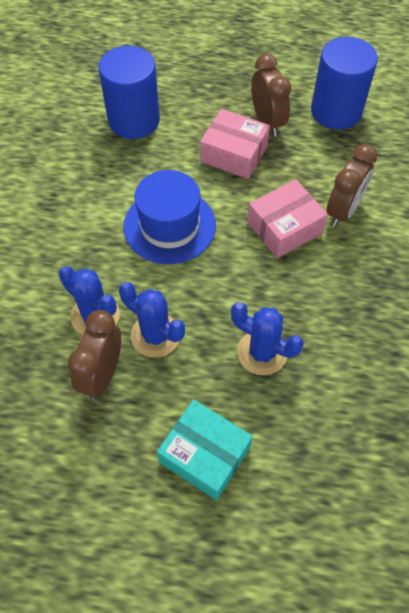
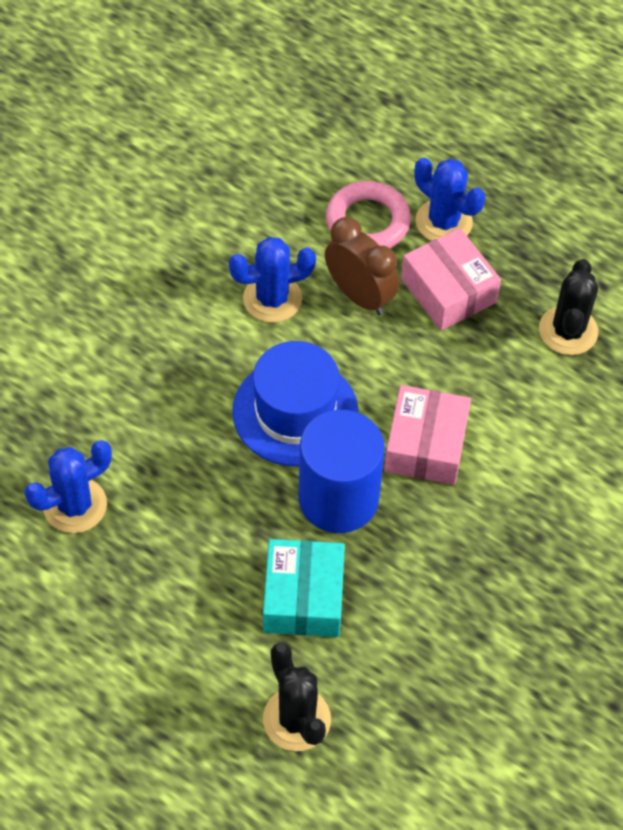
black cactus: none = 0 -> [263,642,331,751] [539,259,598,355] = 2
blue cylinder: [98,46,160,139] [311,37,378,130] = 2 -> [298,410,385,533] = 1
brown clock: [68,310,121,400] [251,54,291,137] [327,144,377,227] = 3 -> [325,217,399,315] = 1
pink ring: none = 0 -> [326,181,411,248] = 1

